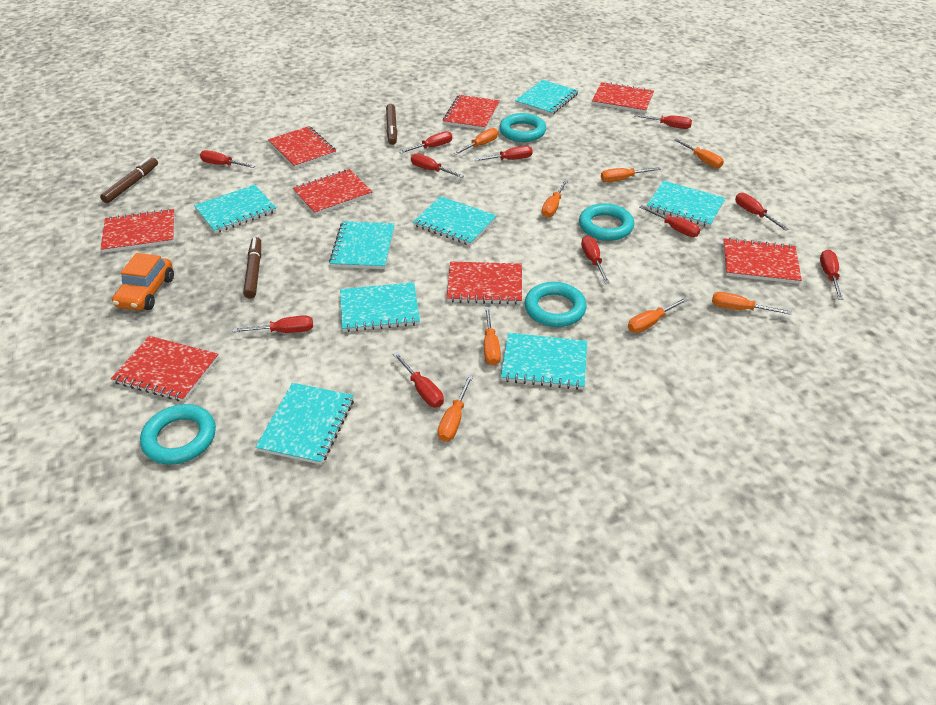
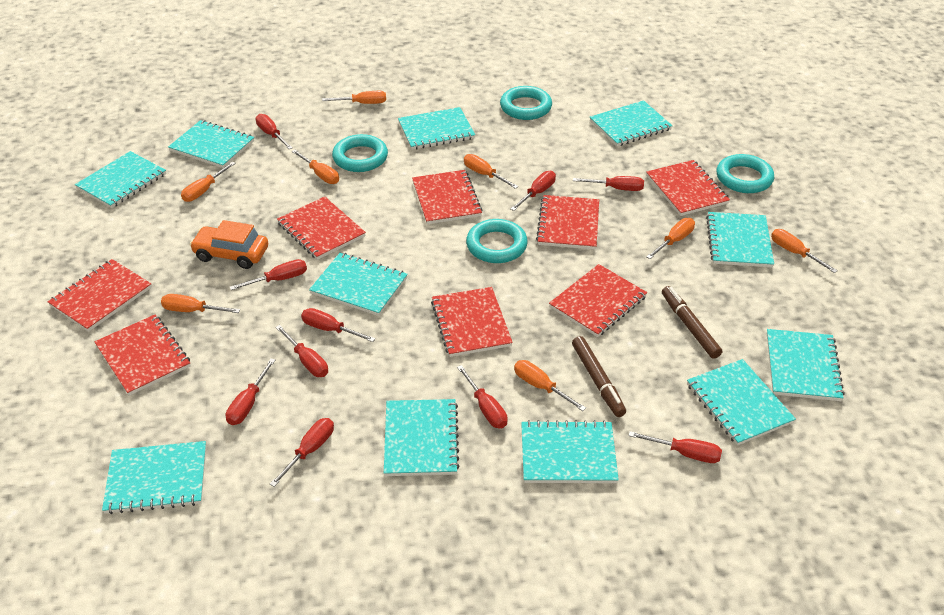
brown marker: [100,157,158,203] [243,237,261,299] [386,104,397,145] = 3 -> [572,336,626,417] [662,286,722,359] = 2
red screwdriver: [200,150,255,168] [233,316,313,333] [393,352,444,407] [399,131,452,153] [411,153,464,178] [474,146,533,161] [581,236,610,284] [634,114,692,129] [639,205,700,237] [735,193,788,231] [820,250,843,300] = 11 -> [226,358,275,425] [230,259,307,290] [256,114,293,149] [270,418,334,487] [275,325,328,377] [301,308,376,342] [457,365,508,428] [511,171,556,211] [573,176,644,191] [629,431,722,463] = 10
turquoise notebook: [194,184,276,234] [255,383,354,465] [329,221,395,269] [340,282,420,332] [413,196,497,246] [501,333,587,390] [515,80,578,115] [646,181,725,227] = 8 -> [75,151,166,208] [102,441,206,514] [168,120,254,168] [309,253,408,316] [384,399,460,476] [398,107,475,150] [521,420,619,483] [590,100,673,146] [687,359,796,446] [706,212,774,267] [767,329,845,401] = 11

